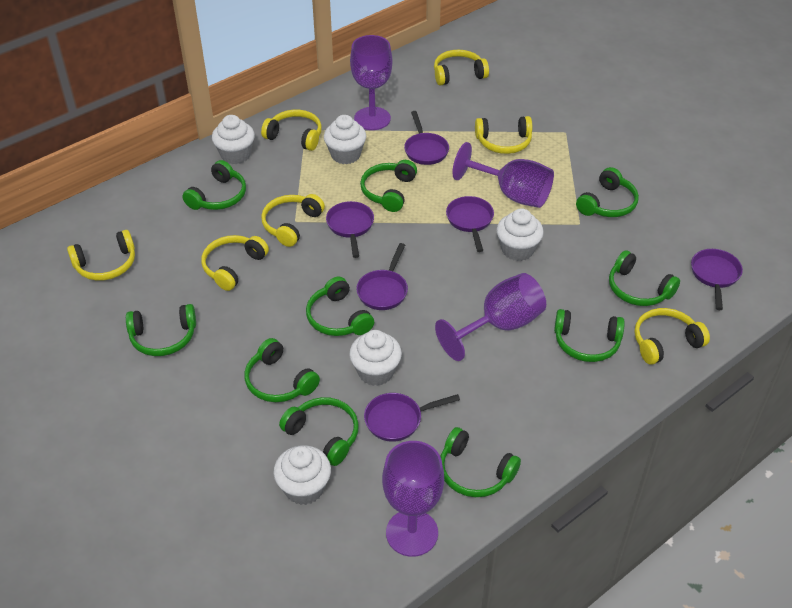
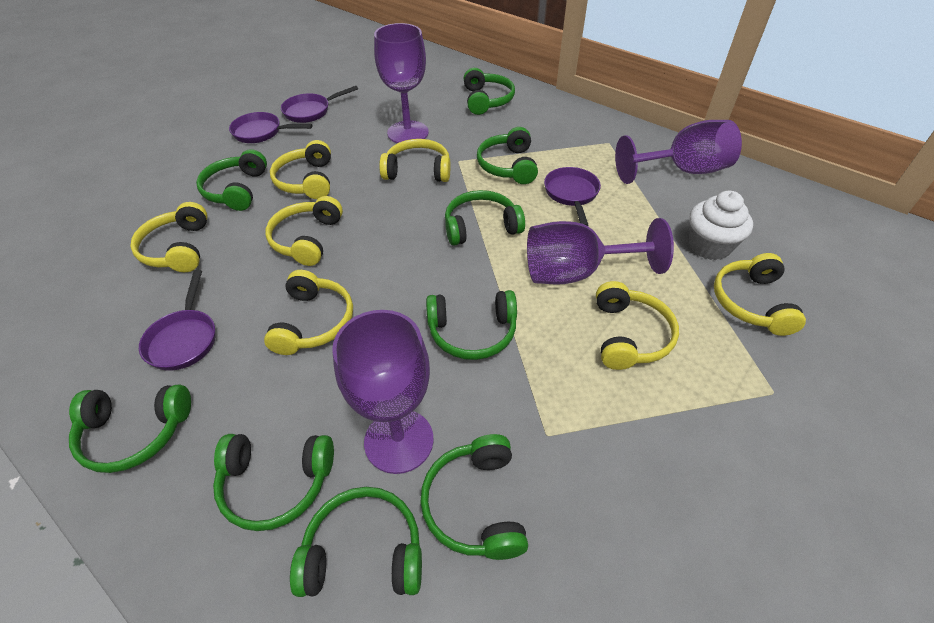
green headphones: [126,304,196,356] [182,160,246,210] [244,338,320,402] [279,397,359,466] [306,276,374,336] [360,160,417,212] [440,427,521,497] [554,309,625,362] [576,167,639,217] [609,250,680,306] = 10 -> [69,385,191,473] [196,149,267,211] [213,434,334,531] [290,487,422,597] [420,434,528,560] [426,290,517,360] [445,190,525,245] [464,68,515,115] [477,127,538,184] = 9
purple pan: [326,201,374,258] [356,243,408,310] [364,393,460,442] [404,111,449,165] [446,196,494,252] [691,249,743,310] = 6 -> [139,270,216,371] [229,112,312,143] [281,86,358,123] [544,167,601,226] = 4
white cupcake: [212,115,255,164] [274,445,331,505] [324,115,366,164] [349,330,402,386] [496,208,544,261] = 5 -> [689,190,753,260] = 1

